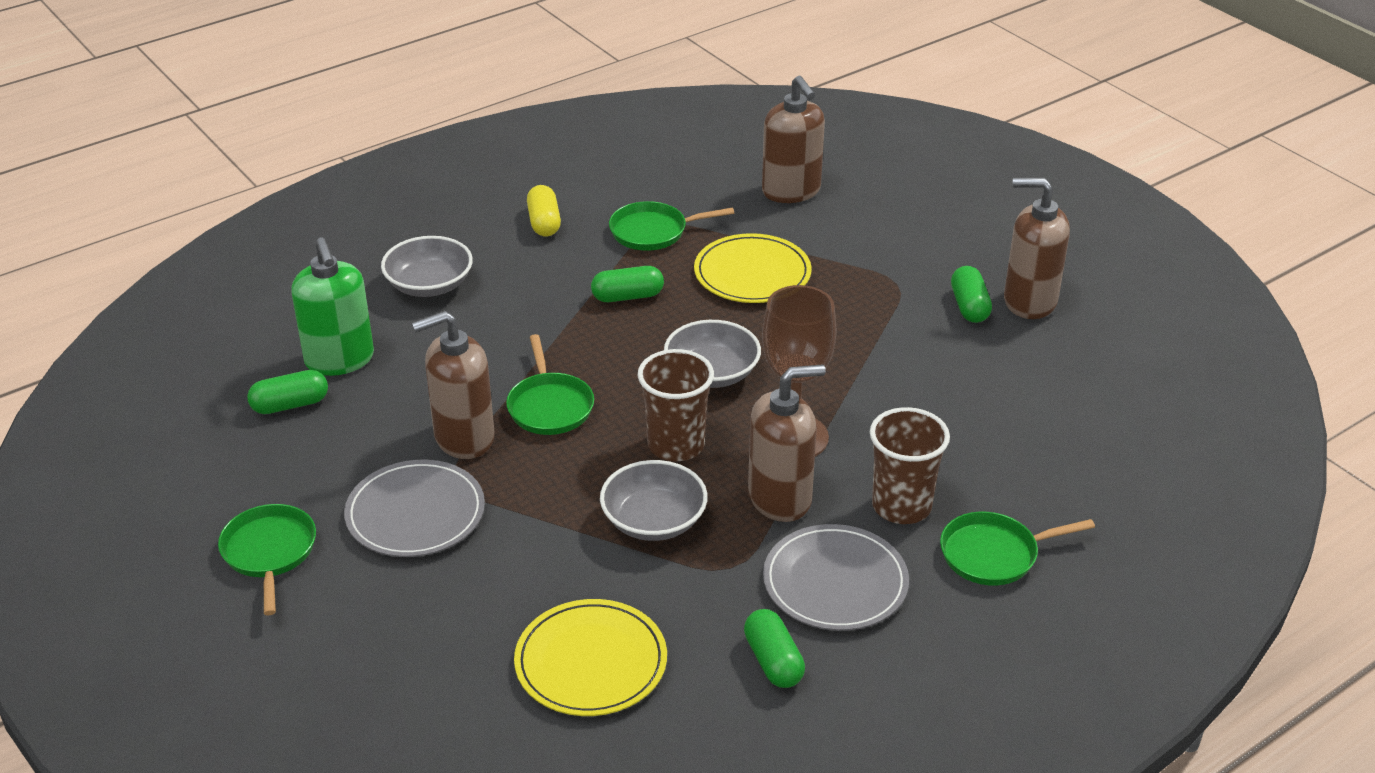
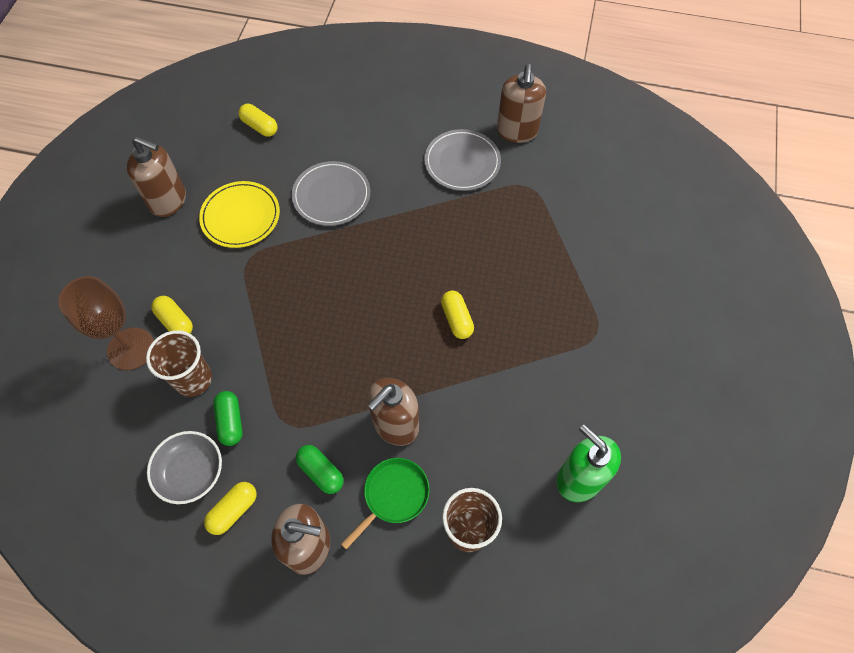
green capsule: [247,370,328,414] [591,266,664,302] [744,609,805,688] [951,266,992,323] = 4 -> [213,391,243,446] [296,445,344,494] = 2
green pan: [218,504,316,616] [506,334,594,435] [609,201,734,251] [940,512,1095,586] = 4 -> [341,458,430,550] = 1
grey bowl: [381,236,473,297] [600,460,708,541] [664,320,761,388] = 3 -> [147,431,222,504] = 1
yellow capsule: [527,185,561,236] = 1 -> [151,296,193,334] [204,482,257,535] [238,104,277,137] [441,291,474,339] = 4
yellow plate: [514,599,667,716] [694,233,812,303] = 2 -> [199,181,280,248] = 1

